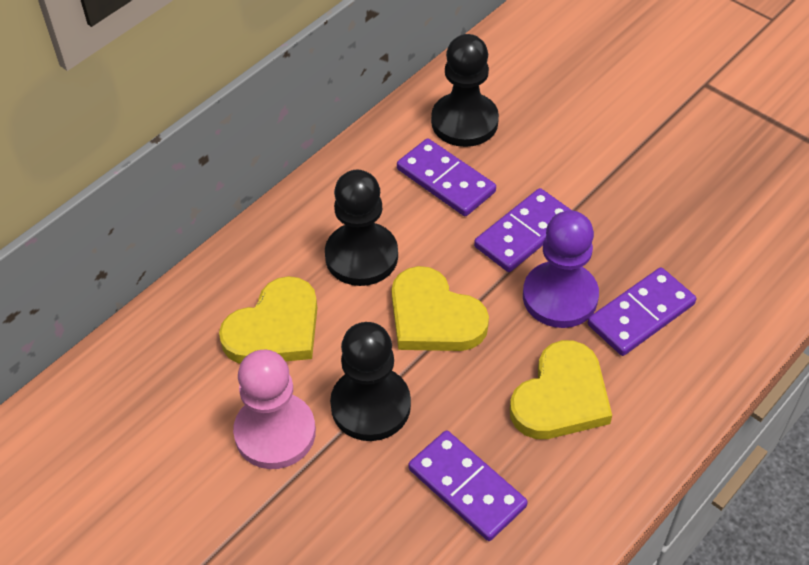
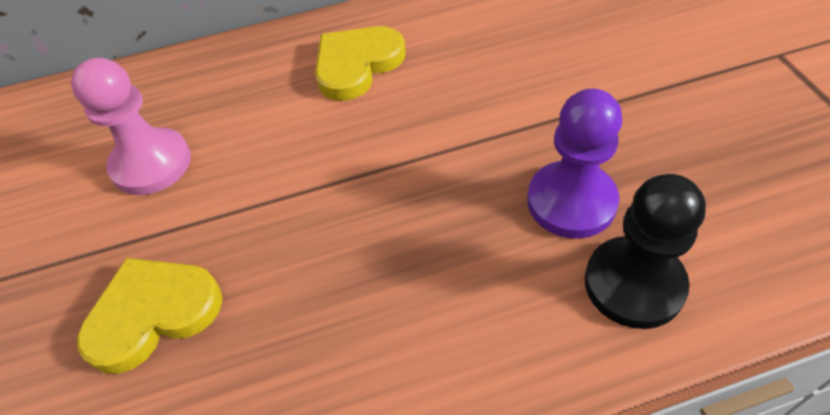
black pawn: [325,170,398,286] [330,322,411,441] [431,34,499,147] = 3 -> [585,174,706,329] = 1
purple domino: [397,138,496,216] [408,430,528,541] [474,188,571,272] [588,267,696,356] = 4 -> none = 0
yellow heart: [219,276,317,364] [392,266,489,351] [510,340,612,439] = 3 -> [77,258,223,374] [315,26,406,101] = 2

